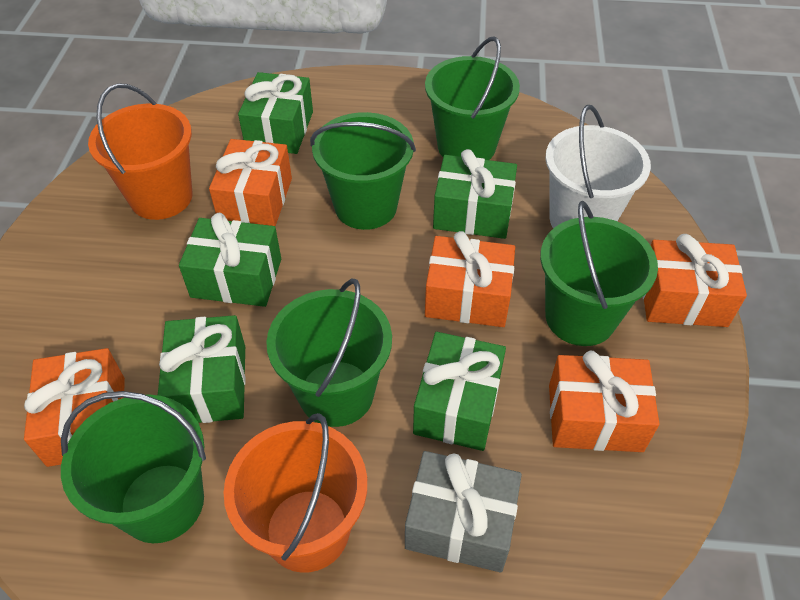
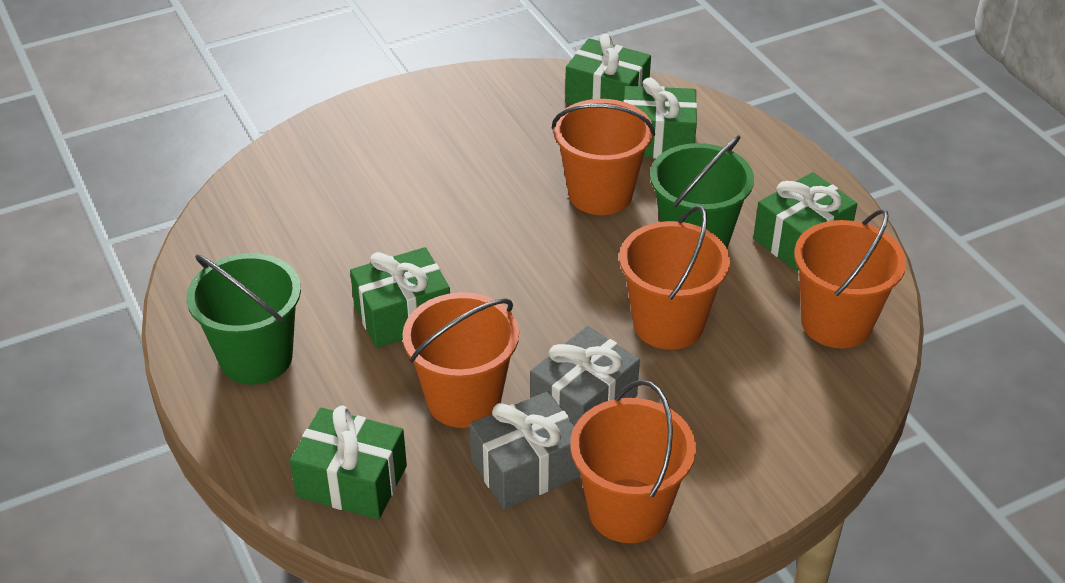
green bucket: [61,391,206,543] [266,279,392,427] [310,112,416,230] [425,36,520,160] [540,201,658,346] = 5 -> [186,253,301,385] [650,135,754,248] = 2
grey gift: [405,451,522,572] = 1 -> [469,392,581,510] [530,326,640,426] = 2
orange bucket: [88,83,192,220] [224,413,367,573] = 2 -> [402,293,519,428] [552,99,655,215] [570,380,696,543] [619,205,730,350] [794,209,906,348] = 5
orange gift: [24,348,125,467] [209,139,292,226] [425,231,515,327] [549,351,659,452] [643,234,747,327] = 5 -> none = 0
white bucket: [545,105,651,228] = 1 -> none = 0

